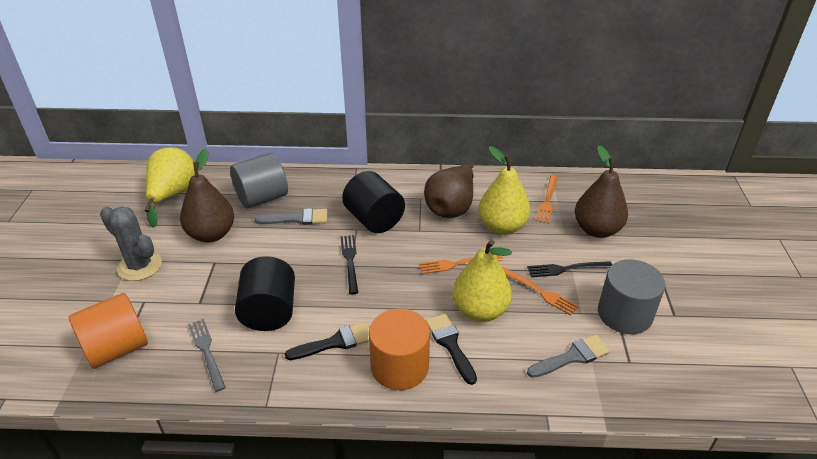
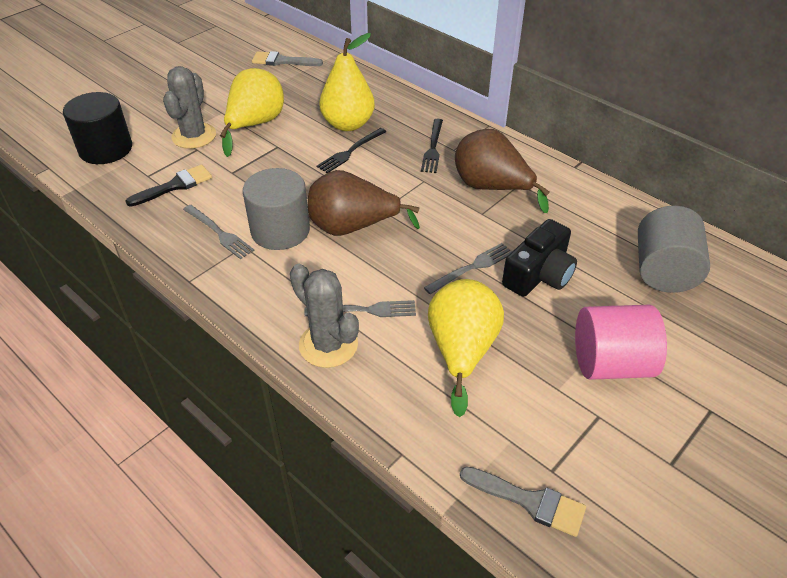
black brush: [285,322,369,360] [426,314,477,385] = 2 -> [125,165,212,207] = 1
black camera: none = 0 -> [502,219,577,297] = 1
black cylinder: [235,256,295,331] [342,171,405,233] = 2 -> [63,92,132,164] = 1
brown pear: [180,149,234,242] [424,163,474,218] [574,145,628,238] = 3 -> [308,170,420,236] [455,129,550,213] = 2
grey cactus: [100,206,162,281] = 1 -> [163,66,216,149] [290,264,359,368] = 2
grey fork: [188,319,226,392] = 1 -> [183,205,254,259] [305,300,416,317] [424,243,512,294] = 3
orange cylinder: [69,293,148,369] [369,309,430,390] = 2 -> none = 0
orange fork: [419,255,503,274] [502,266,579,315] [536,176,558,224] = 3 -> none = 0
pink cylinder: none = 0 -> [575,305,667,380] = 1

